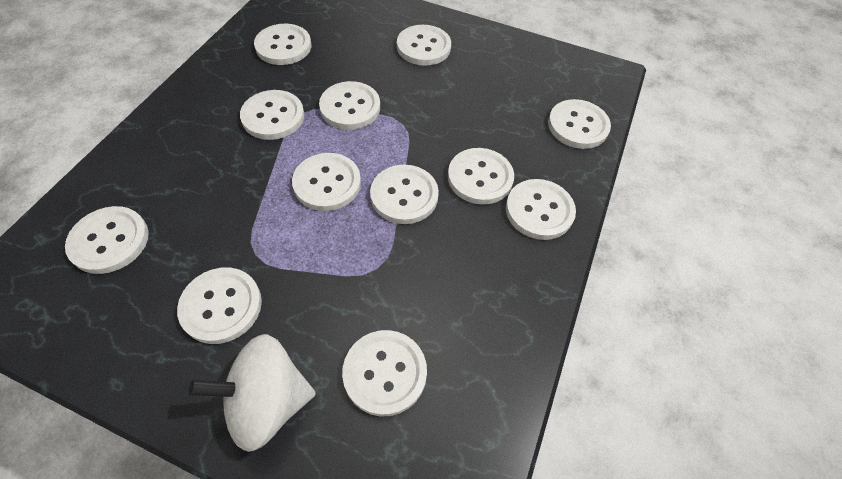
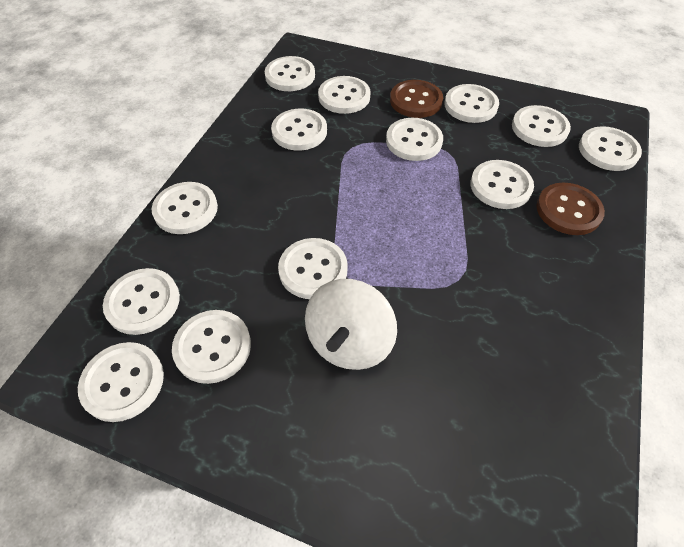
brown button: none = 0 -> [390,80,443,118] [536,183,605,235] = 2
white button: [65,206,149,274] [177,267,262,344] [240,90,304,140] [254,24,311,65] [292,153,361,211] [319,81,380,130] [342,330,427,417] [370,164,439,224] [397,25,451,66] [448,148,514,205] [506,179,576,240] [548,99,611,149] = 12 -> [78,342,164,422] [103,268,180,335] [152,182,218,234] [172,310,251,384] [264,56,315,91] [271,109,327,151] [278,238,348,299] [318,76,371,114] [386,118,443,161] [445,84,499,123] [470,160,534,209] [512,105,571,147] [579,126,642,171] = 13

